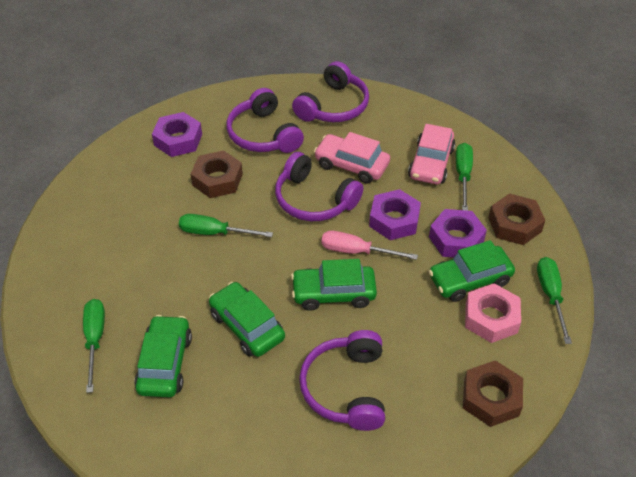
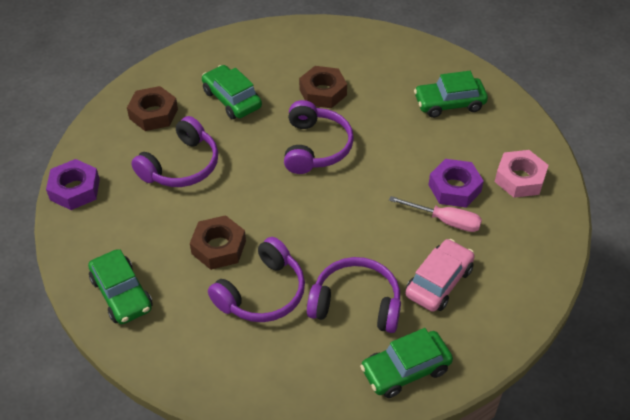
green screwdriver: [83,299,105,393] [179,214,273,237] [456,143,473,211] [537,257,572,344] = 4 -> none = 0
pink car: [314,132,390,184] [408,124,455,184] = 2 -> [405,239,475,312] = 1
purple nut: [152,112,202,157] [369,189,421,240] [429,209,487,258] = 3 -> [46,159,100,210] [428,159,484,208] = 2

